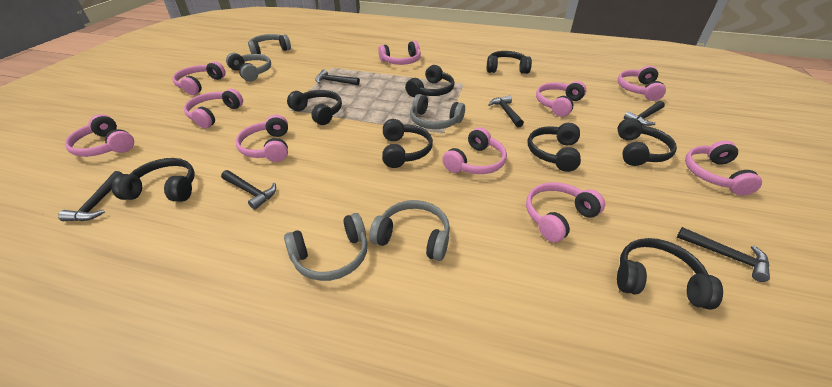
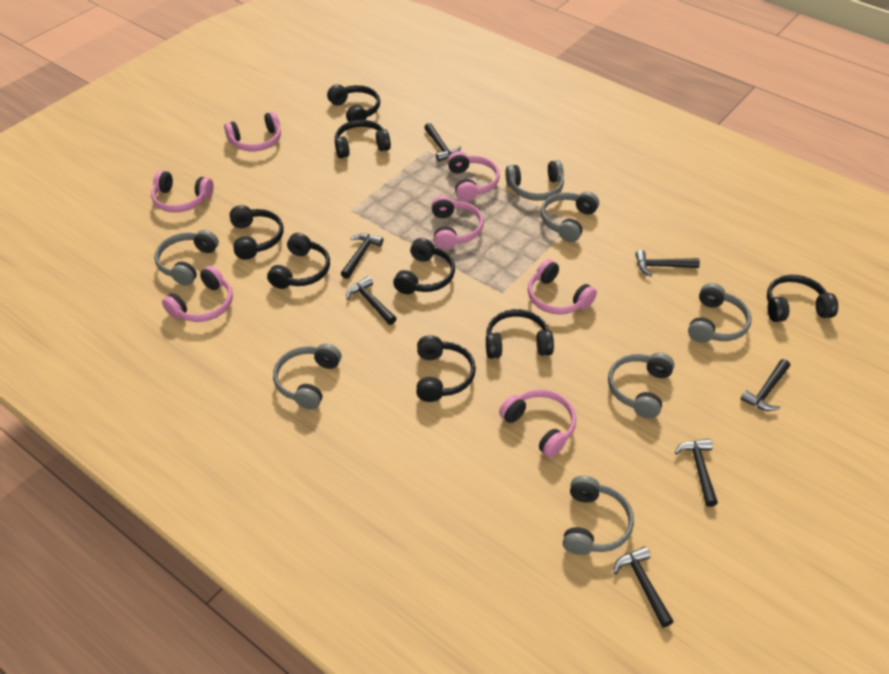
black hammer: [58,171,123,221] [221,170,276,210] [315,69,360,85] [488,95,524,127] [624,101,665,126] [677,227,770,282] = 6 -> [341,233,383,279] [346,276,397,325] [424,123,461,162] [613,546,674,627] [635,250,700,276] [675,439,718,507] [740,359,790,411] = 7
grey headphones: [226,53,271,82] [248,34,291,54] [284,213,368,281] [369,200,450,261] [410,94,465,129] = 5 -> [154,230,219,286] [273,344,341,410] [506,160,564,201] [541,191,599,242] [563,476,634,555] [608,353,674,418] [688,283,751,343] = 7
pink headphones: [65,114,134,157] [172,61,226,95] [184,89,243,128] [235,115,288,162] [378,41,421,65] [442,127,507,174] [526,182,605,242] [536,81,586,117] [618,66,666,101] [685,141,762,195] = 10 -> [151,170,214,213] [162,265,233,322] [224,112,281,152] [432,195,484,250] [447,151,500,202] [499,389,576,458] [528,259,597,315] = 7

